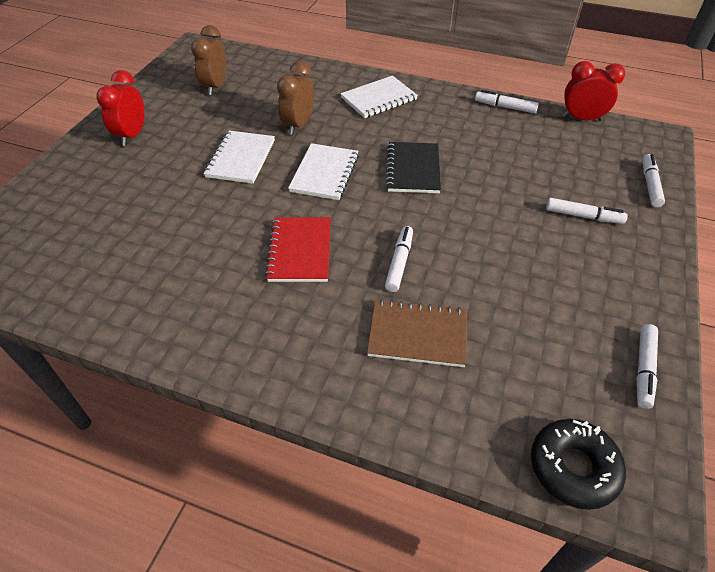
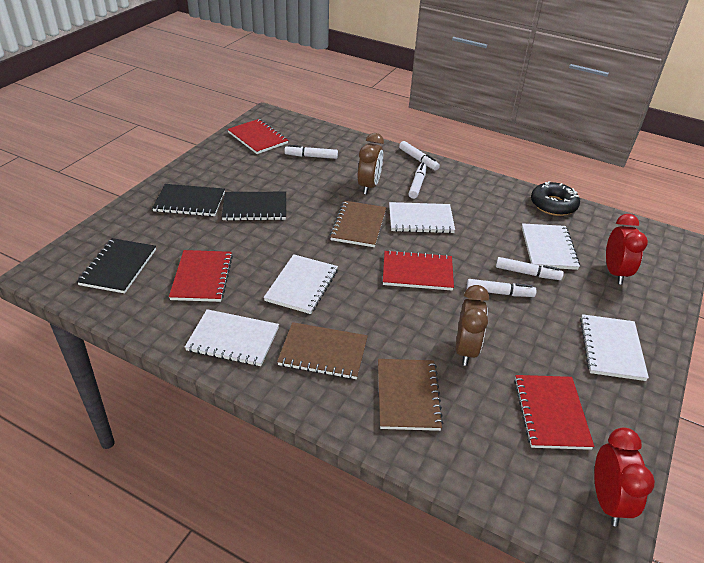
black notebook: [386,142,441,193] = 1 -> [77,238,156,293] [152,184,225,216] [222,192,286,221] = 3
brown notebook: [367,299,467,367] = 1 -> [277,322,368,379] [330,201,387,247] [378,359,443,431] = 3
red notebook: [265,217,331,282] = 1 -> [169,250,233,302] [227,119,288,154] [383,250,454,291] [514,375,594,450] = 4
white notebook: [203,131,275,184] [288,143,359,200] [340,75,418,118] = 3 -> [185,309,279,366] [264,254,338,314] [389,202,455,233] [522,223,580,270] [580,314,649,381] = 5

